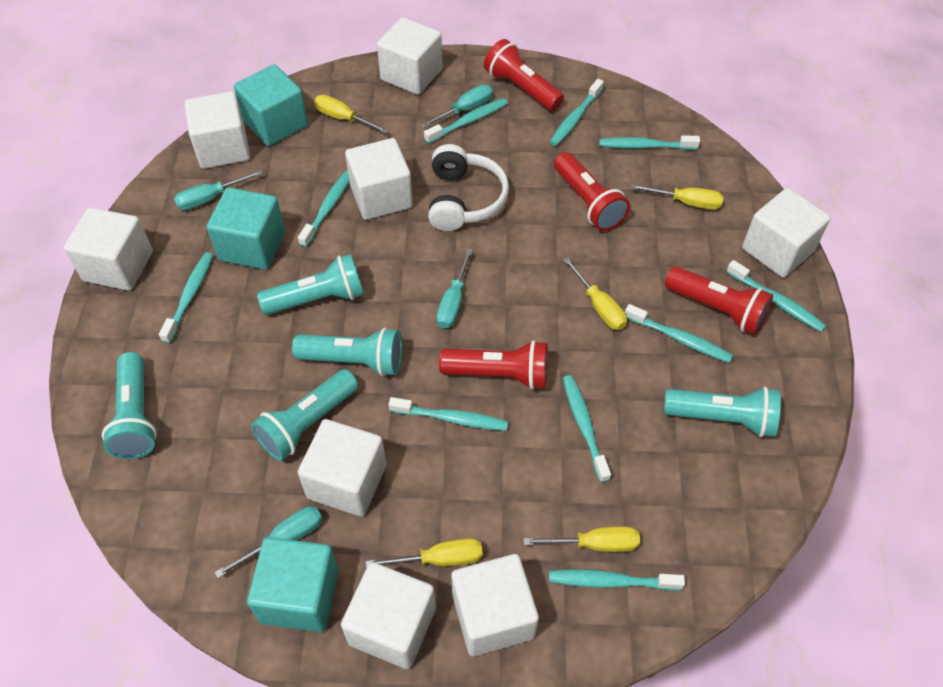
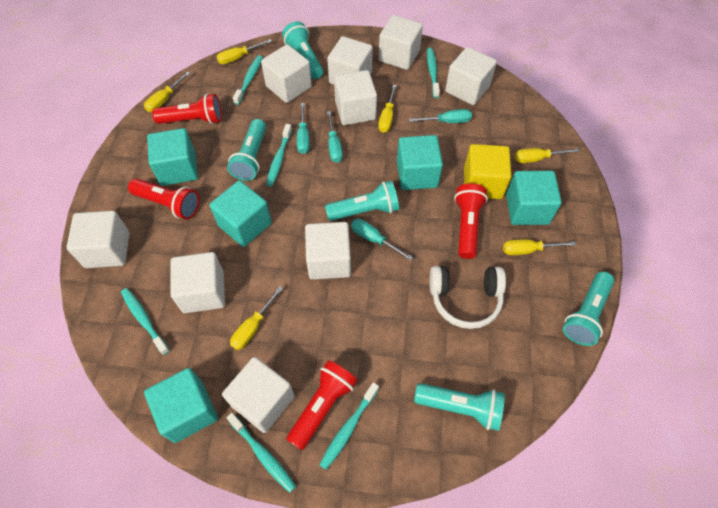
turquoise cube: [207,188,285,270] [234,64,308,146] [247,537,339,632] = 3 -> [144,368,218,443] [147,128,198,186] [210,180,272,247] [397,135,443,190] [506,171,562,225] = 5
turquoise toothbrush: [159,252,213,343] [298,170,350,247] [388,397,508,431] [424,98,508,144] [549,569,685,591] [550,79,604,146] [563,375,611,483] [599,135,700,150] [625,304,733,363] [726,260,826,332] = 10 -> [121,288,170,355] [226,413,296,493] [233,55,263,105] [266,124,292,187] [319,382,379,470] [427,48,440,98] = 6
white cube: [64,207,153,291] [184,91,250,169] [298,419,386,516] [341,562,436,669] [345,138,413,220] [377,17,443,95] [451,554,539,656] [742,188,831,278] = 8 -> [66,211,130,268] [170,252,225,313] [222,357,295,433] [261,44,312,103] [305,222,351,280] [327,36,373,85] [334,70,377,125] [379,15,423,70] [445,47,497,105] = 9
yellow cube: none = 0 -> [464,144,511,199] = 1
yellow screwdriver: [314,95,389,134] [366,538,483,568] [524,526,640,552] [563,257,627,330] [631,184,723,210] = 5 -> [144,71,190,112] [217,39,272,64] [230,286,283,350] [378,85,397,133] [503,239,575,255] [515,148,580,163] = 6

